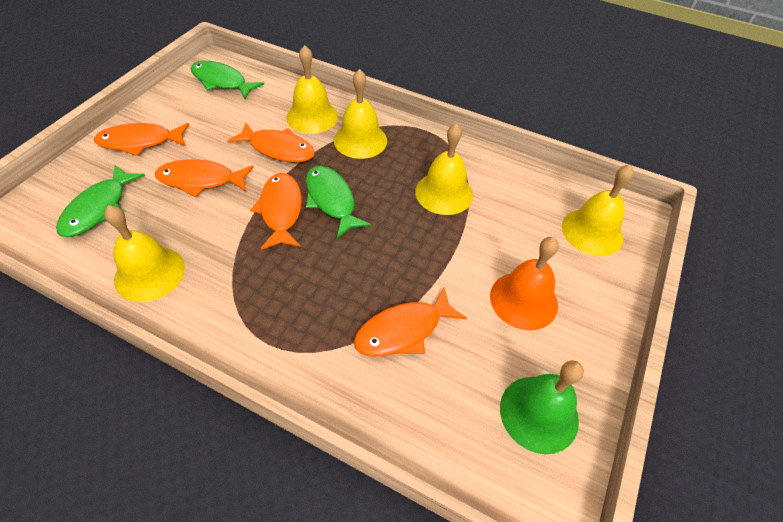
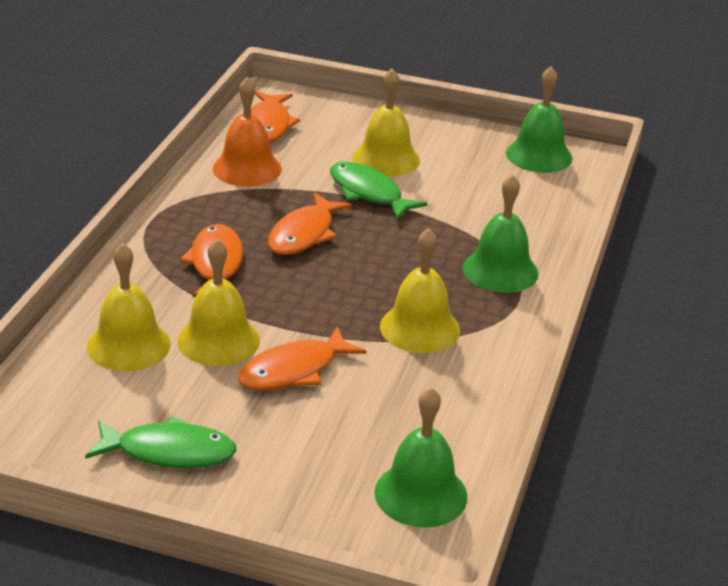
green bell: [500,360,584,454] = 1 -> [374,387,468,528] [463,174,539,293] [506,66,573,173] = 3
green fish: [56,165,145,237] [191,61,264,99] [306,166,371,238] = 3 -> [85,416,237,468] [330,162,428,220] = 2
orange fish: [94,123,189,156] [155,159,253,197] [227,122,315,162] [250,173,302,250] [354,287,467,357] = 5 -> [179,224,243,297] [238,326,367,391] [251,91,300,143] [268,192,352,255] = 4
yellow bell: [104,205,185,302] [286,45,338,134] [334,69,387,159] [415,123,473,215] [562,165,634,256] = 5 -> [87,243,171,371] [178,239,260,366] [353,69,420,176] [380,228,460,353] = 4

